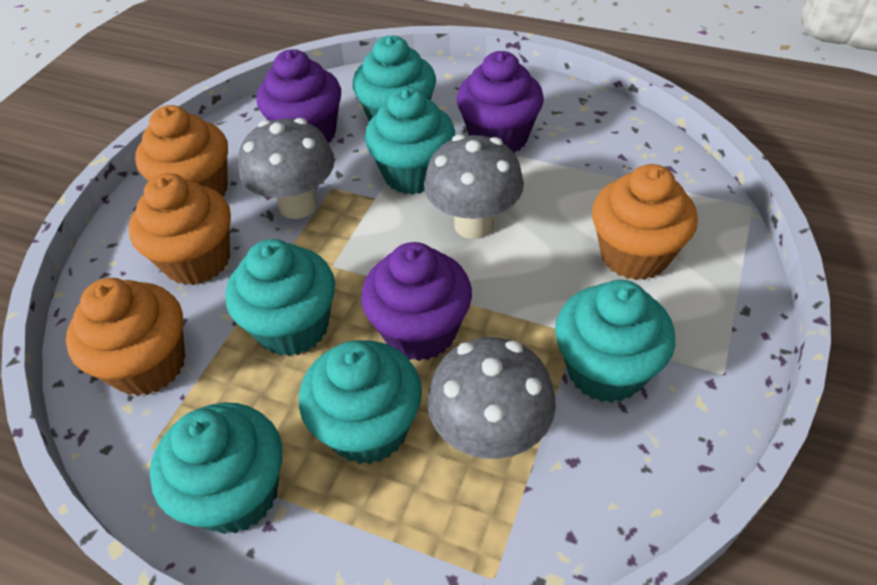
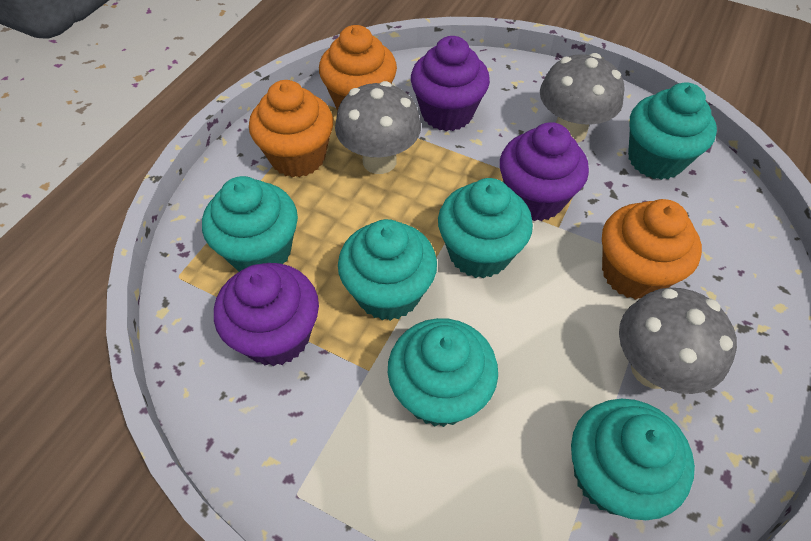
orange cupcake: [66,278,185,396] [129,173,231,285] [135,105,228,197] [592,164,698,280] = 4 -> [249,80,333,177] [319,25,397,111] [602,199,702,300] = 3

